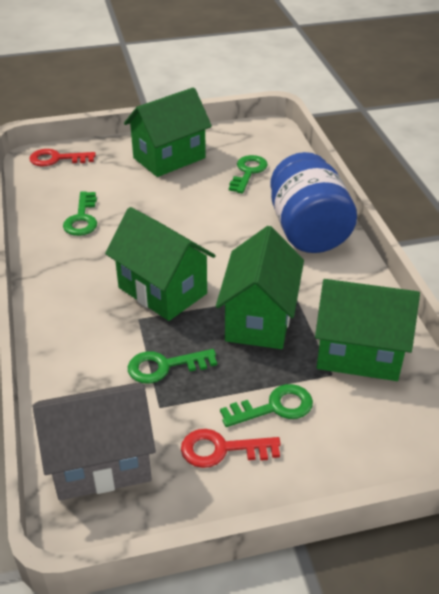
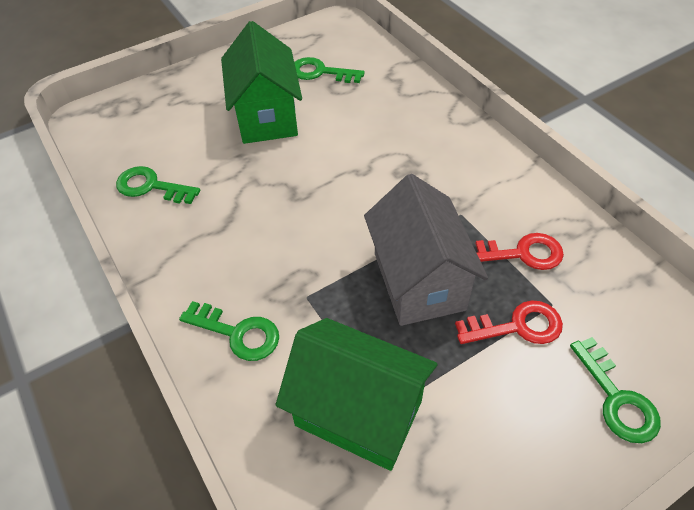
blue jar: [270,152,357,253] = 1 -> none = 0
green house: [105,207,216,321] [124,87,212,177] [216,226,304,349] [315,279,420,381] = 4 -> [221,21,302,144] [275,318,438,471] = 2

